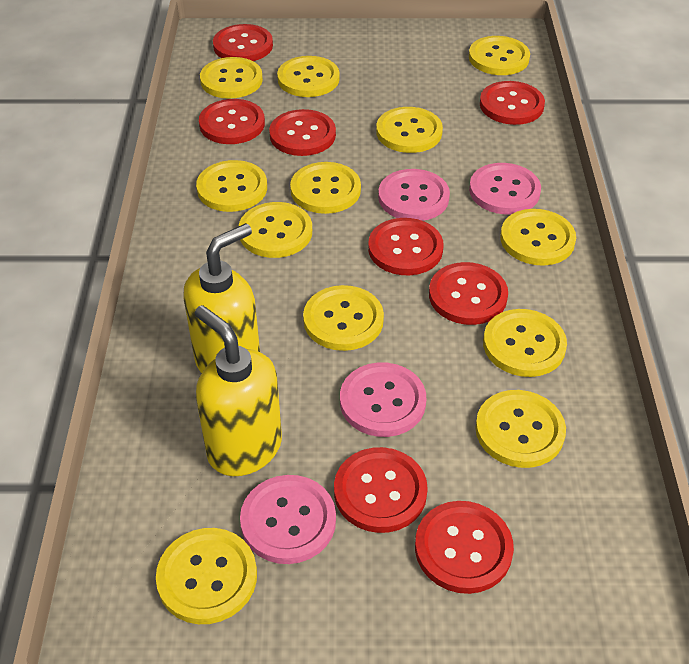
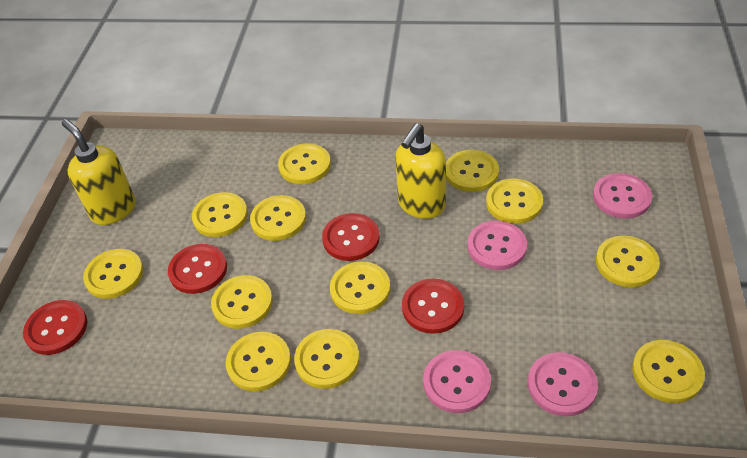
red button: [199,99,265,144] [213,24,273,61] [269,109,336,156] [334,447,428,533] [368,218,444,275] [415,501,514,594] [429,262,508,325] [480,81,545,125] = 8 -> [23,300,87,355] [168,244,227,294] [322,213,380,261] [402,279,464,334] = 4

